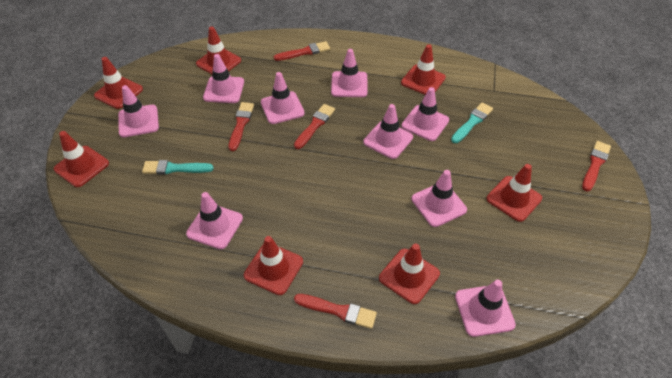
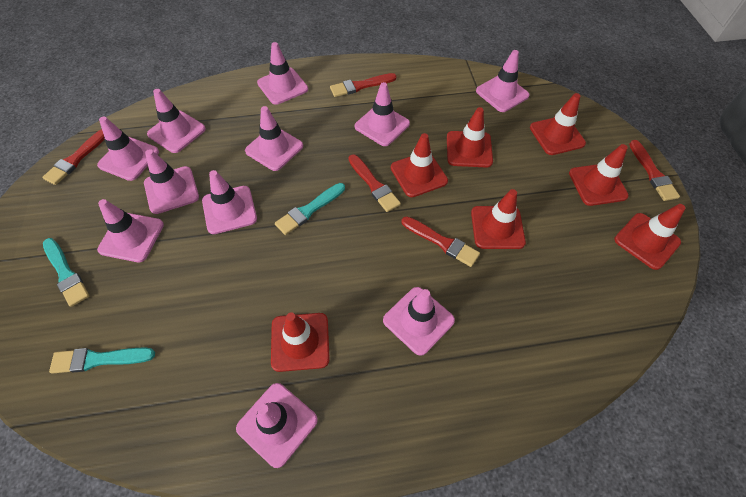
pink traffic cone: [118,85,159,137] [186,192,243,249] [203,54,244,103] [261,72,305,124] [331,49,367,97] [363,104,413,159] [401,87,449,141] [412,170,467,227] [455,280,516,337] = 9 -> [97,116,159,181] [97,199,164,262] [144,149,199,214] [147,89,206,153] [202,170,257,234] [236,383,318,468] [245,106,303,171] [257,42,308,105] [355,82,410,146] [383,287,455,356] [476,50,530,112] = 11
turquoise brush: [142,160,214,174] [451,102,493,143] = 2 -> [43,238,89,307] [49,348,155,374] [275,183,345,235] = 3

